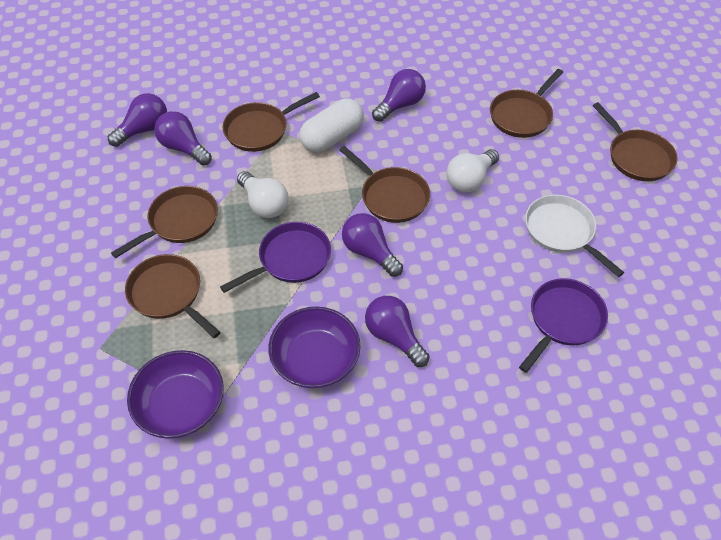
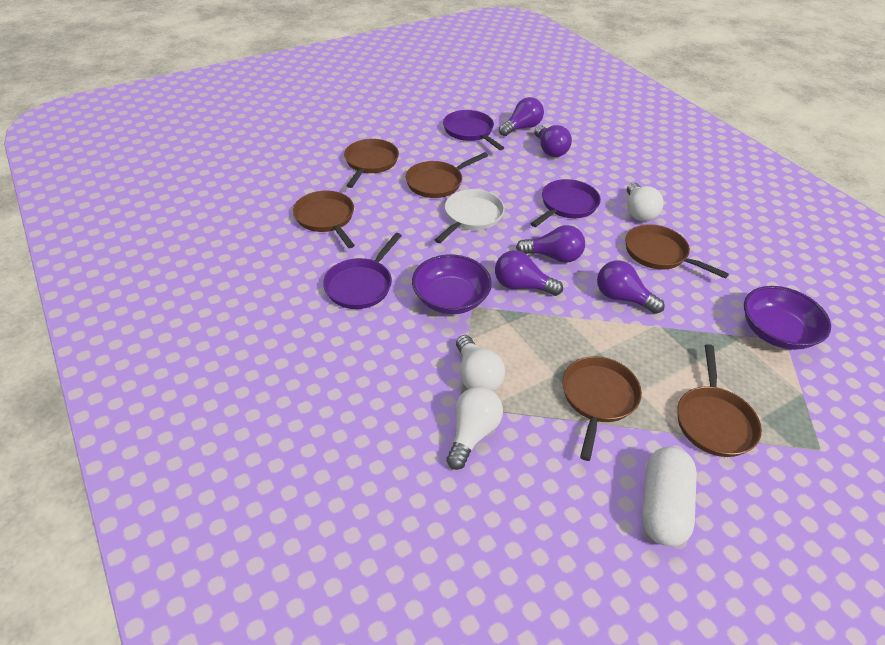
purple pan: [220,222,331,293] [519,278,608,373] = 2 -> [323,233,402,309] [443,110,504,150] [531,179,601,227] = 3
white light bulb: [237,171,288,218] [447,149,499,192] = 2 -> [446,386,503,470] [456,335,505,392] [627,182,663,221] = 3

